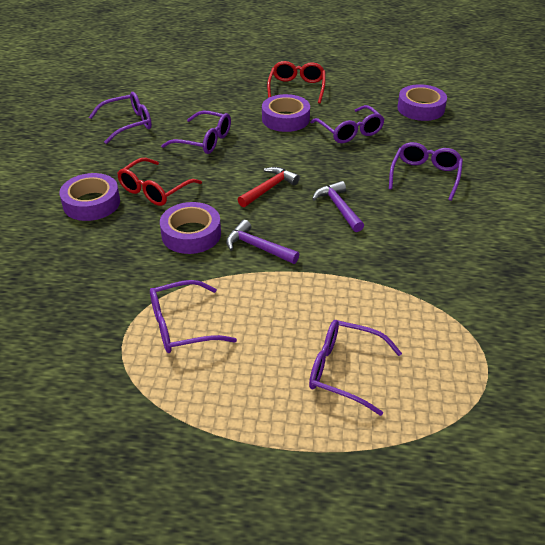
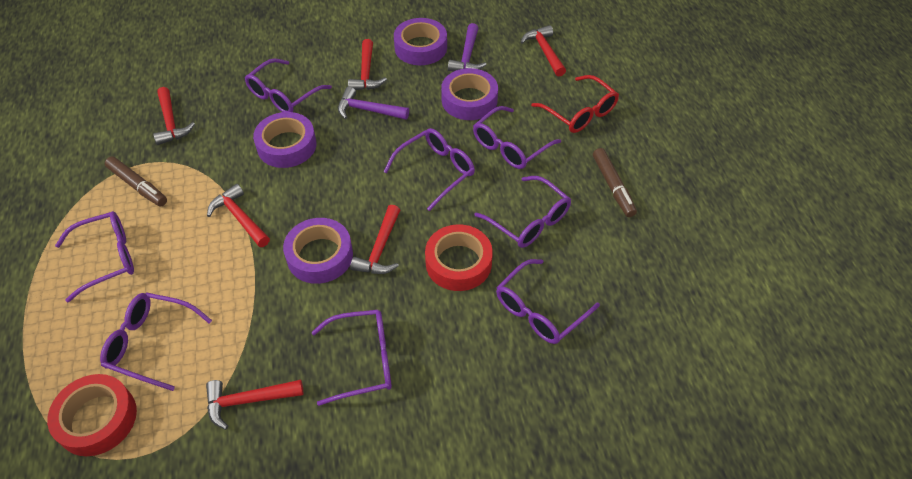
brown marker: none = 0 -> [105,156,167,206] [593,148,637,217] = 2
purple glasses: [89,92,152,144] [150,280,237,353] [161,111,231,154] [309,320,402,416] [310,105,384,143] [389,142,463,201] = 6 -> [55,211,134,302] [100,292,212,391] [245,59,332,112] [312,310,392,406] [384,128,475,211] [473,106,561,169] [474,176,571,248] [496,259,600,344] = 8
red glasses: [117,158,202,206] [267,61,326,103] = 2 -> [531,75,619,133] = 1
red hammer: [238,167,300,207] = 1 -> [153,87,195,145] [206,380,303,430] [207,184,270,247] [348,39,387,90] [350,205,400,274] [521,25,566,77] = 6
red tape: none = 0 -> [47,374,137,456] [425,224,493,291] = 2

